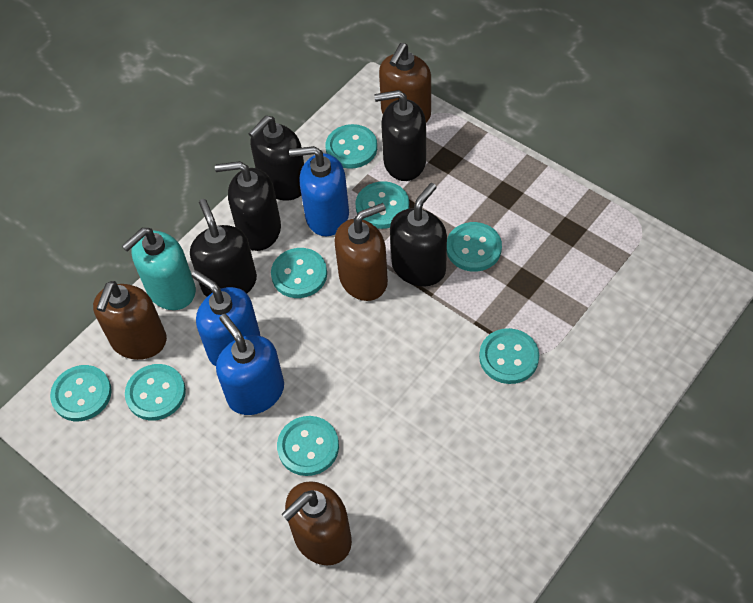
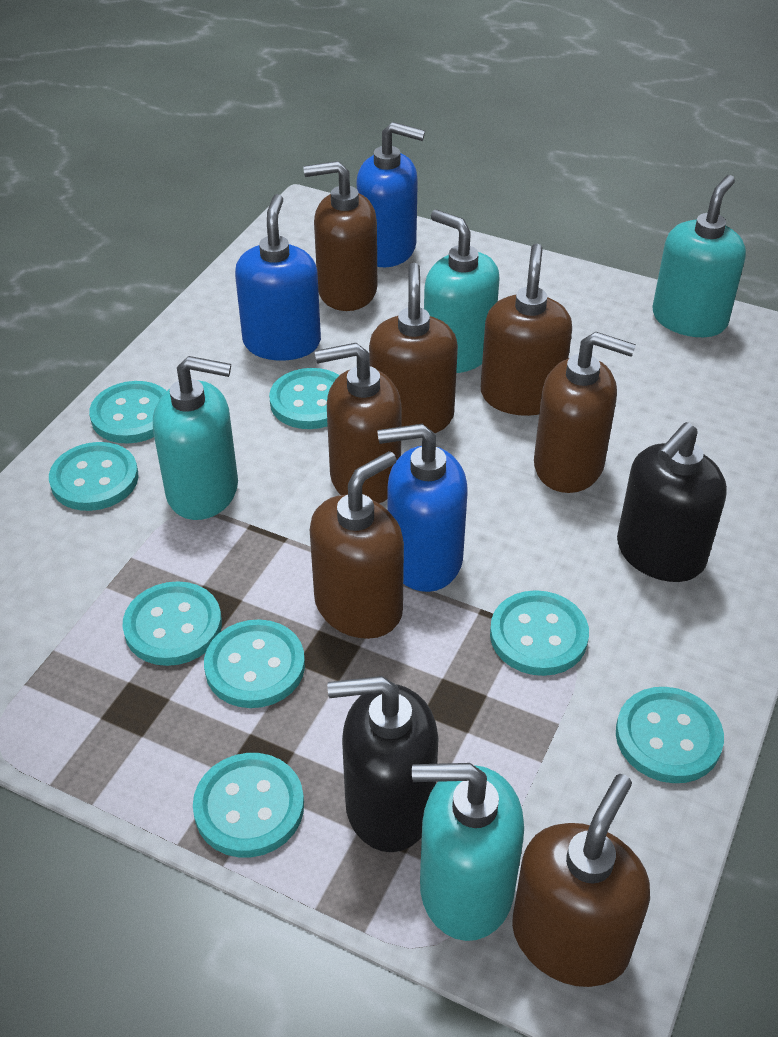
black soap dispenser: [190,199,257,297] [215,161,281,251] [249,116,304,200] [374,90,426,181] [390,183,447,287] = 5 -> [327,676,439,852] [617,422,727,582] = 2
brown soap dispenser: [93,281,167,360] [281,481,352,565] [335,203,388,301] [379,43,431,122] = 4 -> [303,161,377,311] [310,451,404,639] [315,343,402,503] [369,263,458,433] [481,243,572,416] [512,774,650,987] [534,332,636,493] = 7
turquoise soap dispenser: [122,228,196,310] = 1 -> [153,356,238,520] [412,763,524,941] [424,209,500,373] [652,175,746,337] = 4

